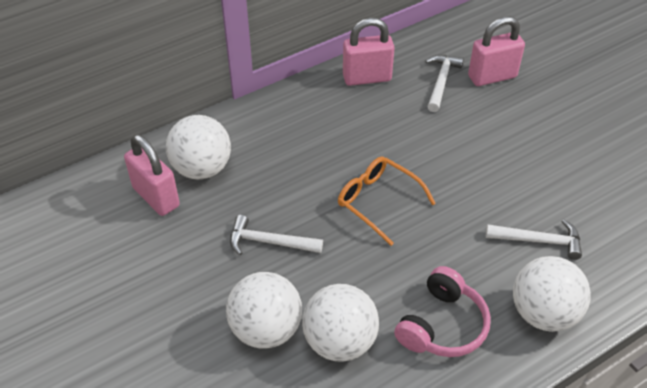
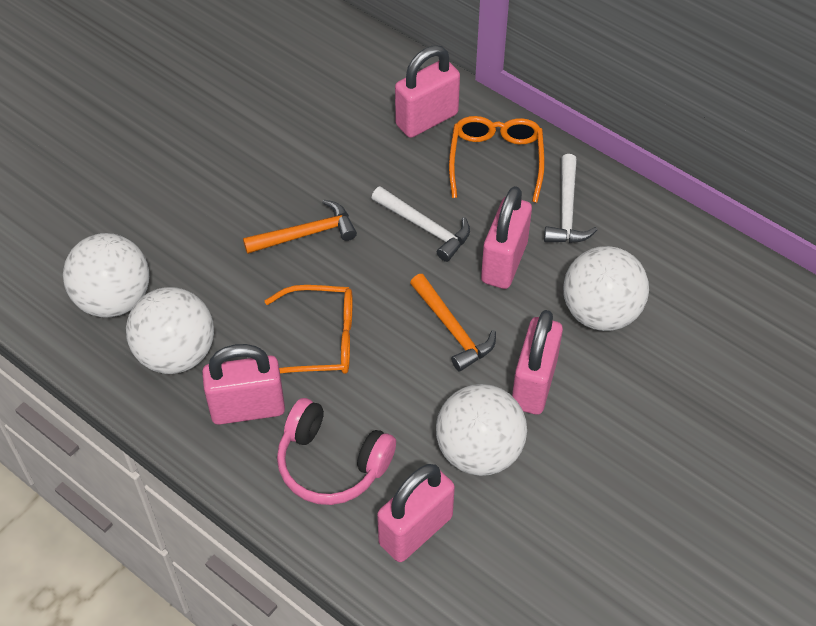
orange glasses: [338,157,436,246] = 1 -> [265,285,353,374] [449,116,545,203] = 2
orange hammer: none = 0 -> [243,200,357,254] [410,274,496,372] = 2
pink padlock: [124,134,180,216] [343,18,395,86] [468,16,525,86] = 3 -> [202,344,285,425] [377,464,455,562] [395,45,460,138] [481,186,532,289] [512,310,563,415] = 5
white hammer: [230,215,323,255] [425,55,464,112] [486,220,582,260] = 3 -> [372,186,470,262] [544,154,597,243] = 2

